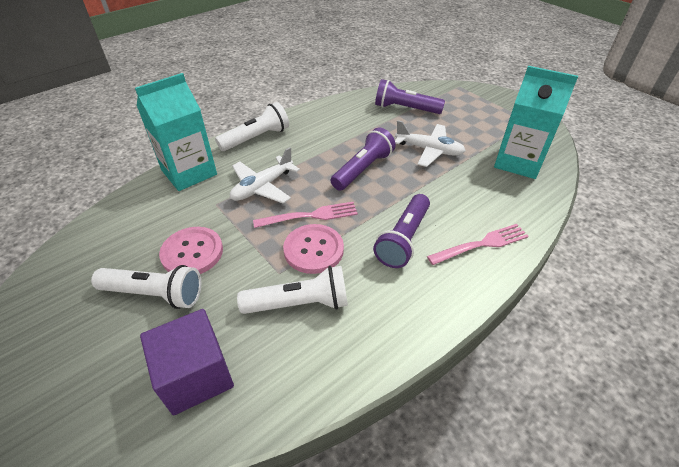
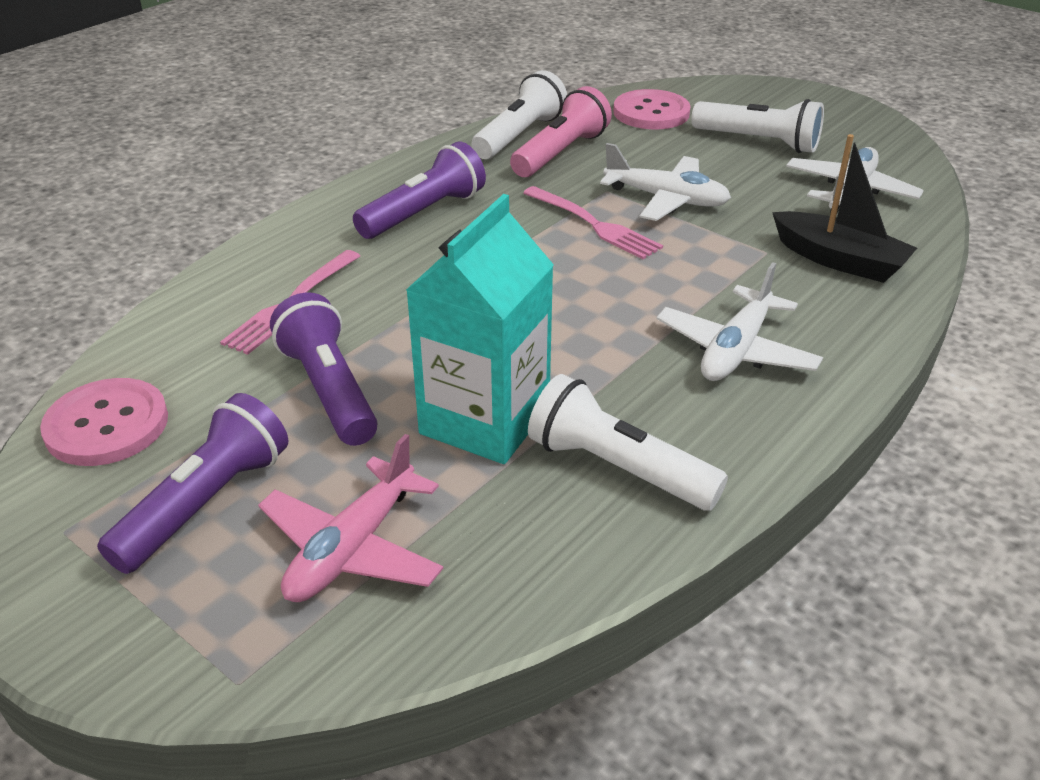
black boat: none = 0 -> [772,134,917,283] = 1
pink flashlight: none = 0 -> [510,86,612,177] = 1
pink plane: none = 0 -> [258,434,443,602] = 1
purple cube: [140,309,234,415] = 1 -> none = 0
turquoise carton: [135,73,217,191] [494,66,578,179] = 2 -> [406,194,554,464] = 1
white plane: [230,147,300,203] [395,120,466,167] = 2 -> [600,143,731,221] [657,262,823,381] [786,147,924,214] = 3

